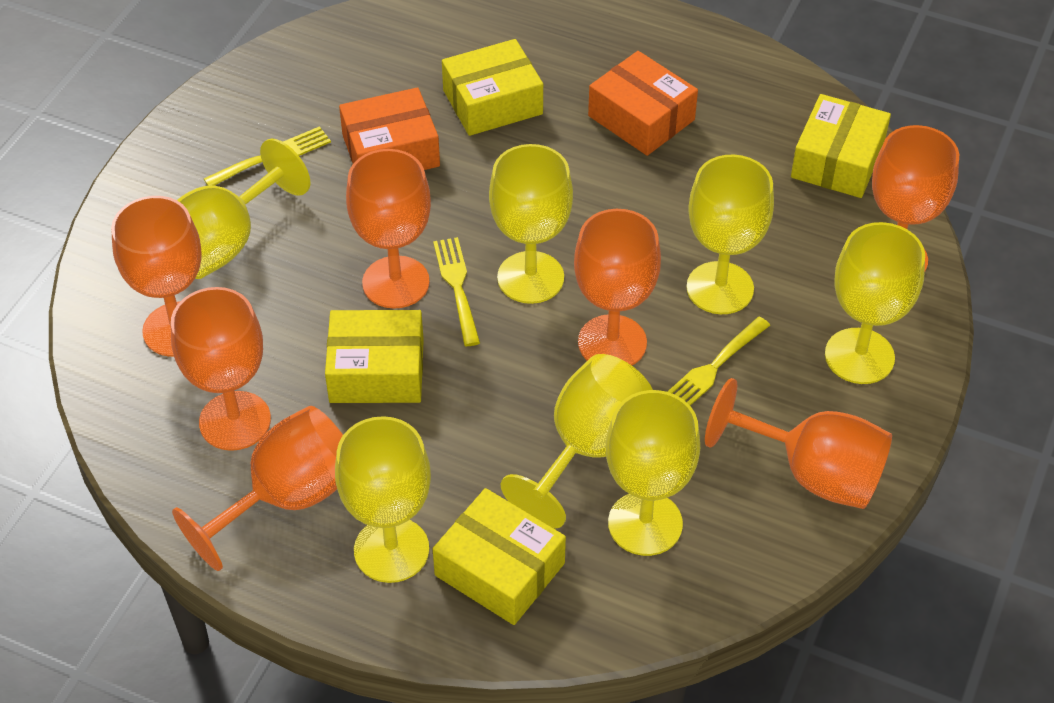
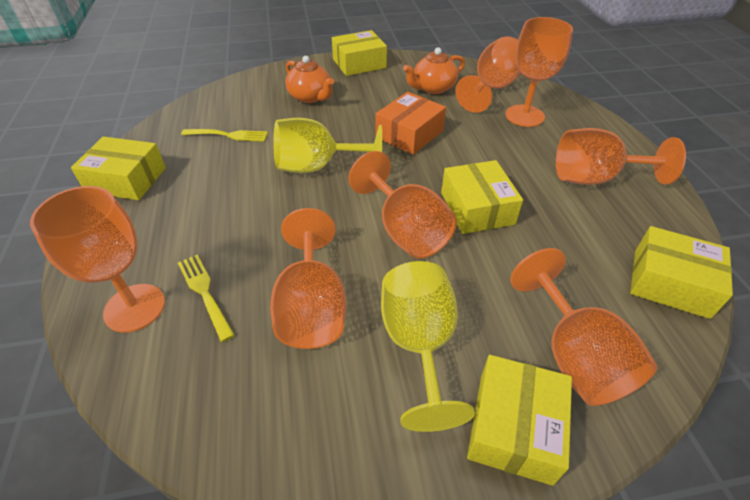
orange box: [339,87,440,170] [588,51,698,156] = 2 -> [375,92,446,155] = 1
orange teapot: none = 0 -> [285,56,334,103] [403,47,465,94] = 2
yellow box: [325,310,424,403] [433,488,566,625] [442,39,543,136] [791,94,891,198] = 4 -> [71,137,166,200] [332,30,387,76] [441,160,523,234] [467,355,572,486] [630,226,733,319] = 5
yellow fork: [204,126,331,186] [433,237,480,346] [667,317,770,406] = 3 -> [178,255,235,342] [181,129,268,142] = 2
yellow goblet: [177,139,311,279] [335,416,431,583] [489,144,573,304] [501,354,653,529] [606,390,700,556] [686,155,774,314] [825,222,925,384] = 7 -> [273,118,382,173] [381,261,475,432] = 2

